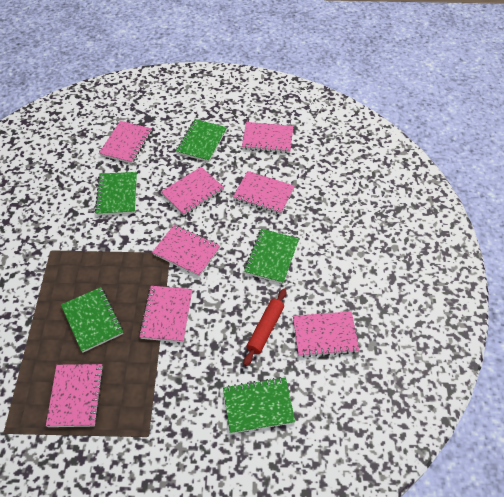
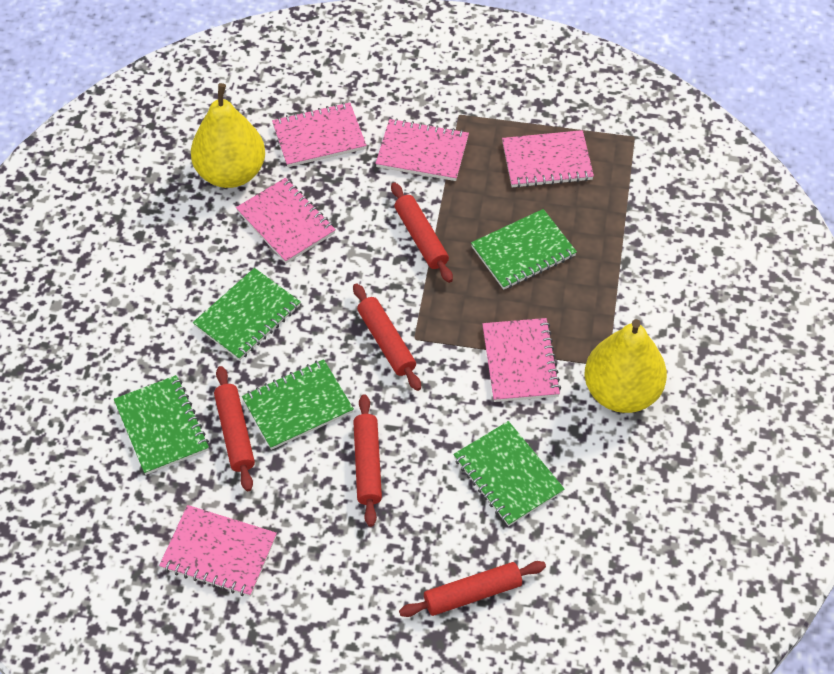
pink notebook: [46,364,104,427] [99,121,152,164] [139,286,192,342] [152,225,220,277] [161,167,224,216] [233,171,295,214] [242,122,293,153] [293,311,360,357] = 8 -> [159,505,277,597] [236,178,336,264] [272,102,366,167] [375,118,469,181] [482,318,561,402] [502,130,594,188] = 6
red rolling pin: [244,289,286,366] = 1 -> [214,366,255,491] [353,283,421,391] [353,394,382,527] [391,182,453,283] [399,561,546,617] = 5
yellow pear: none = 0 -> [191,83,265,188] [584,319,667,413] = 2

